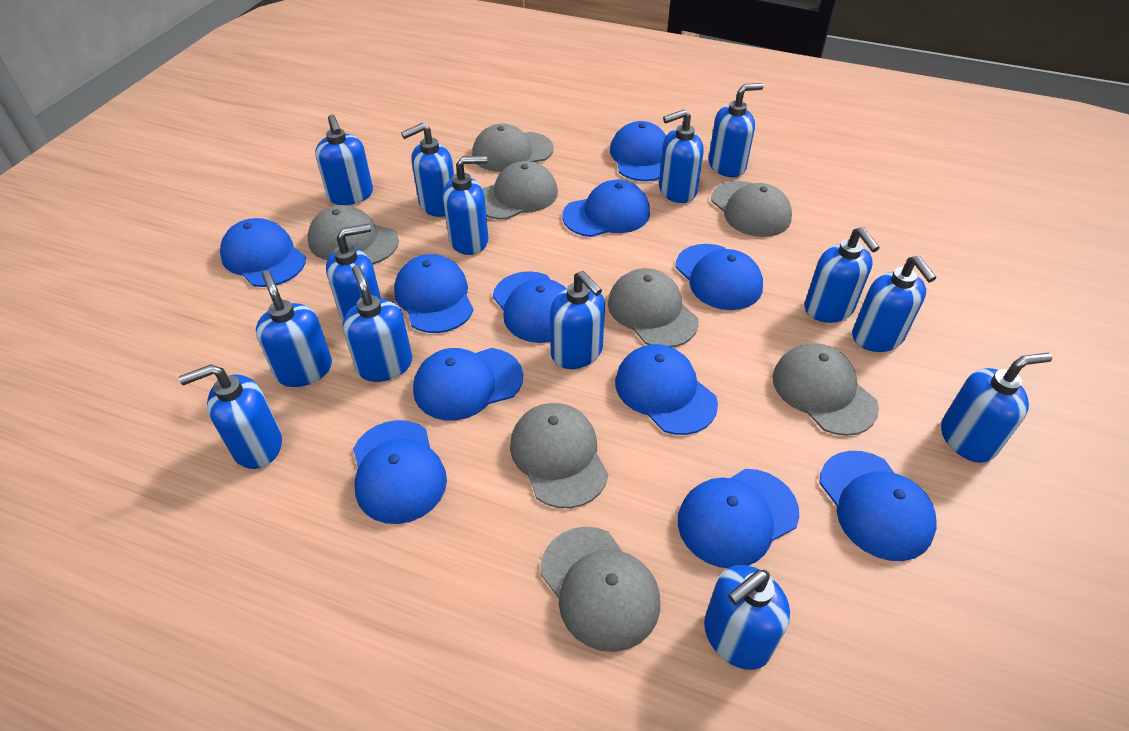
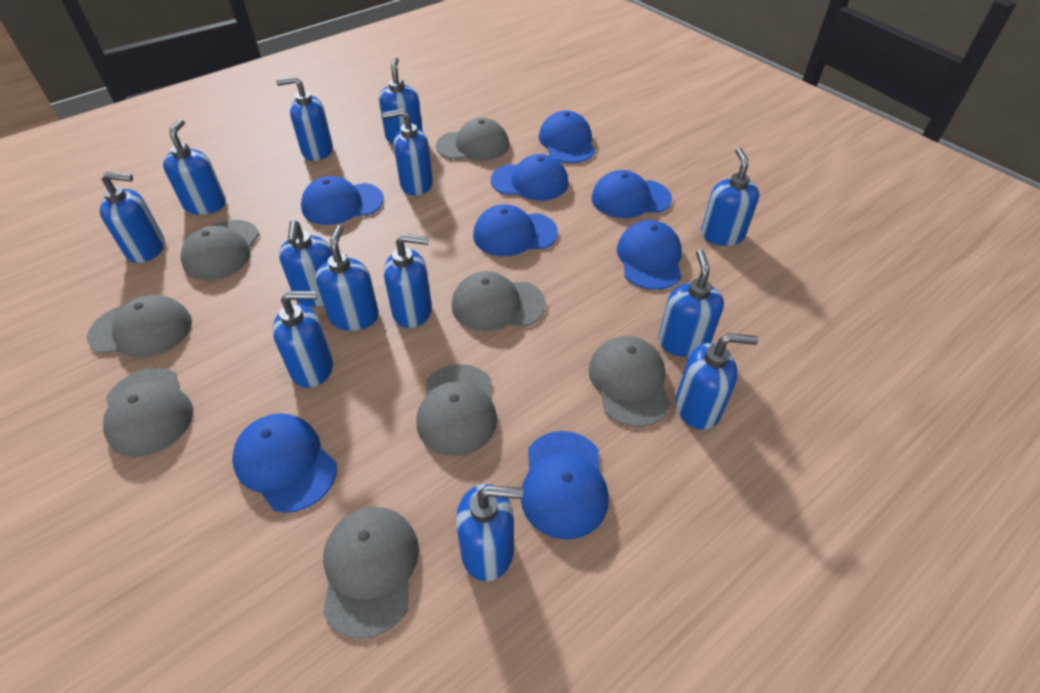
blue cap: [220,218,306,287] [353,420,447,524] [394,254,474,333] [413,348,523,421] [493,271,567,343] [562,180,650,237] [610,121,666,181] [615,344,718,435] [676,244,763,310] [678,469,799,568] [819,451,937,561] = 11 -> [232,413,337,513] [301,176,384,225] [473,205,558,256] [491,154,568,201] [521,431,609,540] [539,111,595,163] [591,170,672,218] [617,220,682,290] = 8
blue soap dispenser: [179,364,282,469] [256,270,332,387] [315,114,373,205] [326,224,381,321] [343,265,412,382] [401,123,454,217] [443,156,488,255] [550,271,605,369] [659,109,704,203] [704,565,790,670] [708,83,764,177] [804,227,880,323] [852,256,936,352] [941,353,1052,463] = 14 -> [100,172,165,263] [163,119,226,215] [272,291,333,388] [276,77,333,161] [279,220,332,307] [316,225,379,331] [379,57,423,144] [383,109,433,195] [384,234,432,328] [456,484,523,581] [658,249,724,357] [676,333,758,430] [701,148,759,246] = 13

